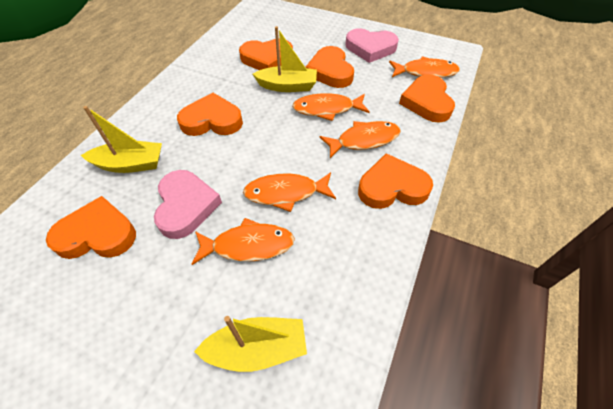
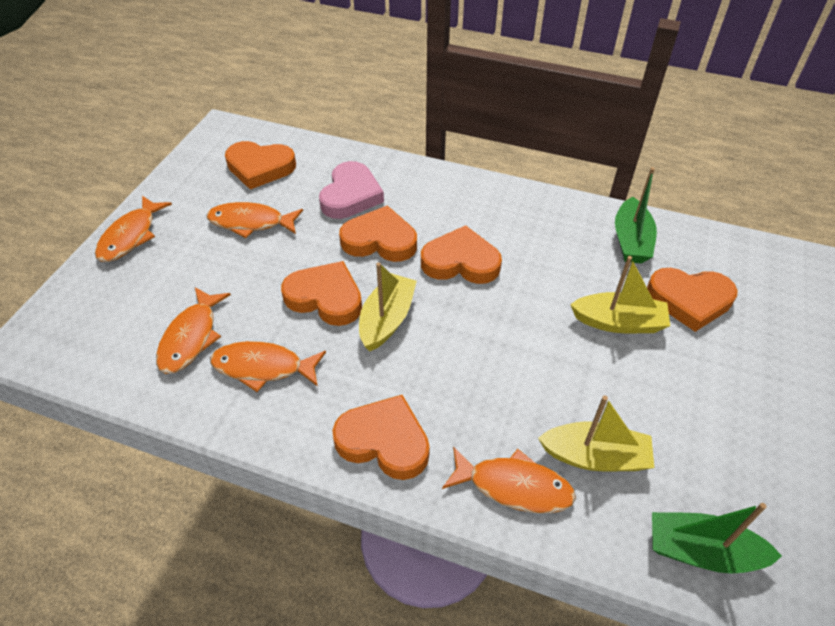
green boat: none = 0 -> [615,167,657,264] [652,503,782,574] = 2
pink heart: [154,170,222,239] [345,28,399,63] = 2 -> [319,161,384,219] = 1

